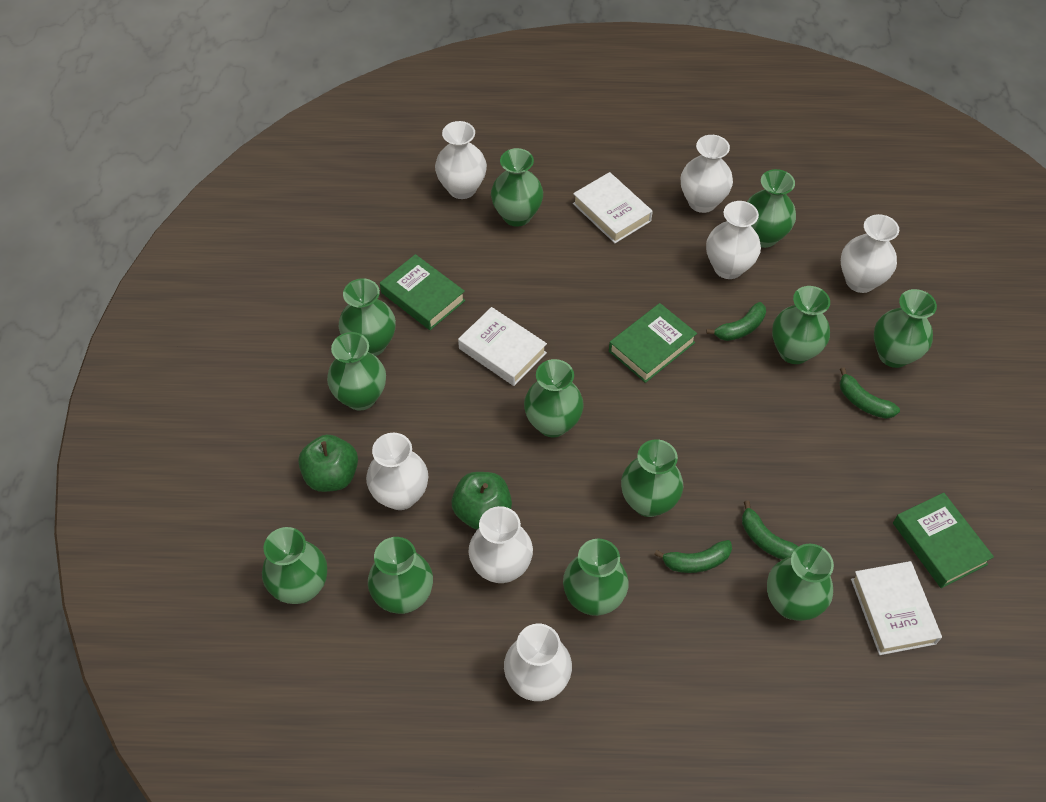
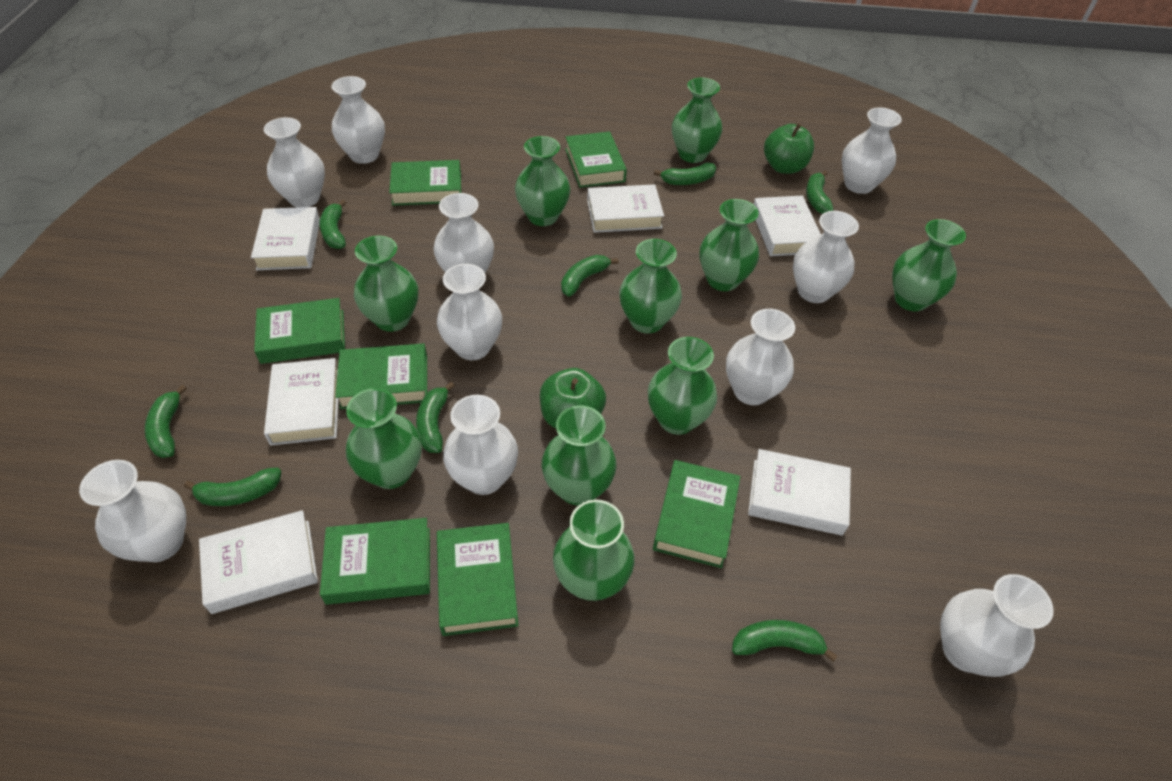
green banana: [654,540,732,573] [706,302,766,341] [742,500,798,560] [840,367,900,419] = 4 -> [145,385,187,458] [184,468,281,506] [319,200,346,249] [416,382,455,453] [561,255,618,297] [654,162,716,185] [732,620,837,662] [806,171,834,214] = 8
green book: [380,254,465,330] [609,303,697,383] [893,493,994,588] = 3 -> [254,298,345,364] [320,518,430,605] [335,344,427,409] [389,160,461,206] [437,523,519,636] [565,131,627,188] [653,460,740,568] = 7
green vase: [262,527,327,604] [327,332,386,410] [339,278,396,356] [368,537,433,614] [491,148,543,227] [524,359,584,437] [563,539,629,616] [621,439,683,517] [747,169,796,248] [767,544,834,621] [772,286,830,364] [874,289,937,368] = 12 -> [346,388,422,489] [354,235,418,332] [515,136,570,226] [542,406,617,505] [553,500,635,601] [619,239,682,333] [648,337,717,435] [672,78,722,163] [700,199,759,291] [892,219,966,311] = 10
white book: [458,307,547,386] [573,172,653,243] [851,561,942,655] = 3 -> [199,510,318,614] [251,207,320,270] [264,358,338,445] [587,184,664,233] [748,449,851,536] [753,196,821,256] = 6
white vase: [366,433,428,510] [435,121,487,199] [469,506,533,583] [504,624,572,701] [681,135,733,213] [706,201,761,279] [841,214,899,293] = 7 -> [79,460,186,562] [264,117,325,207] [331,76,385,164] [433,193,494,273] [437,264,502,360] [443,395,518,495] [726,309,795,405] [793,211,859,303] [842,107,902,194] [940,574,1054,677] = 10

